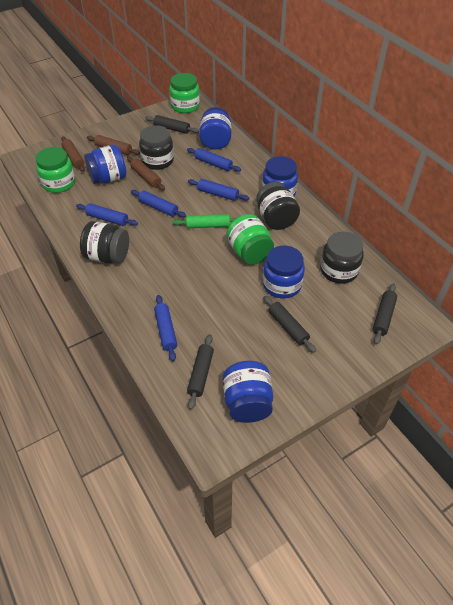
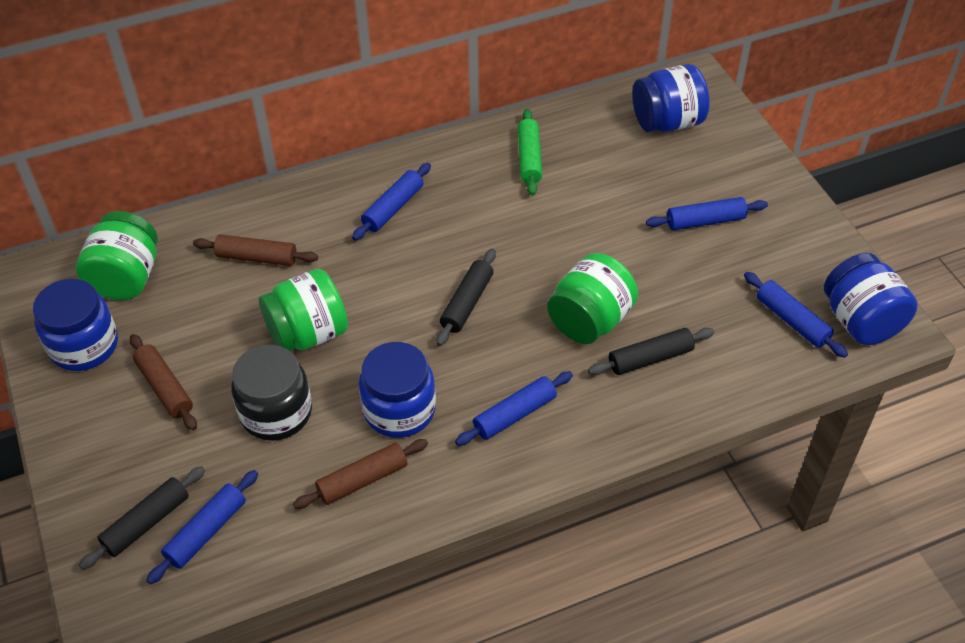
black jar: [80,221,129,263] [139,125,174,170] [256,182,300,230] [320,232,364,284] = 4 -> [231,345,312,441] = 1
black rolling pin: [145,115,199,134] [187,334,214,410] [263,296,316,353] [373,283,397,345] = 4 -> [79,466,205,570] [436,249,496,346] [588,328,714,375] = 3
blue jar: [84,144,126,184] [199,107,232,149] [223,361,273,423] [262,156,298,196] [263,245,305,298] = 5 -> [33,279,118,371] [359,342,436,438] [632,64,709,132] [824,253,918,345] = 4

